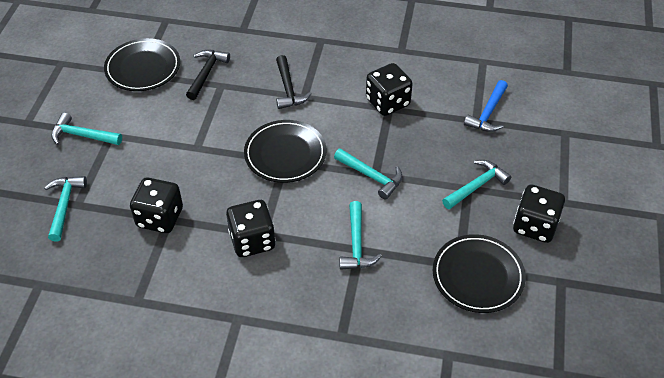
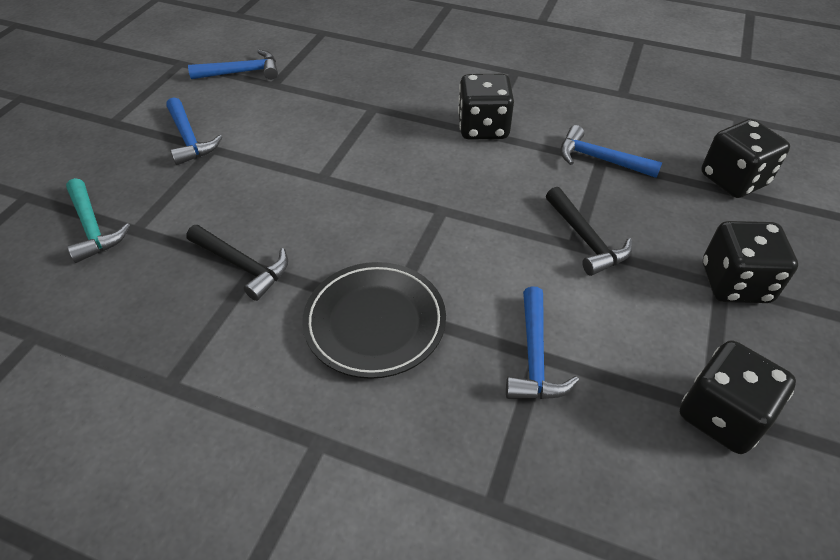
black plate: [104,38,180,91] [244,120,326,183] [433,234,526,313] = 3 -> [302,262,446,379] = 1
blue hammer: [464,80,508,132] = 1 -> [166,97,222,165] [188,50,278,80] [506,286,579,399] [560,125,663,178] = 4
turquoise hammer: [44,176,87,241] [51,113,122,145] [334,148,402,200] [340,201,382,270] [442,160,511,209] = 5 -> [66,178,130,263] = 1

